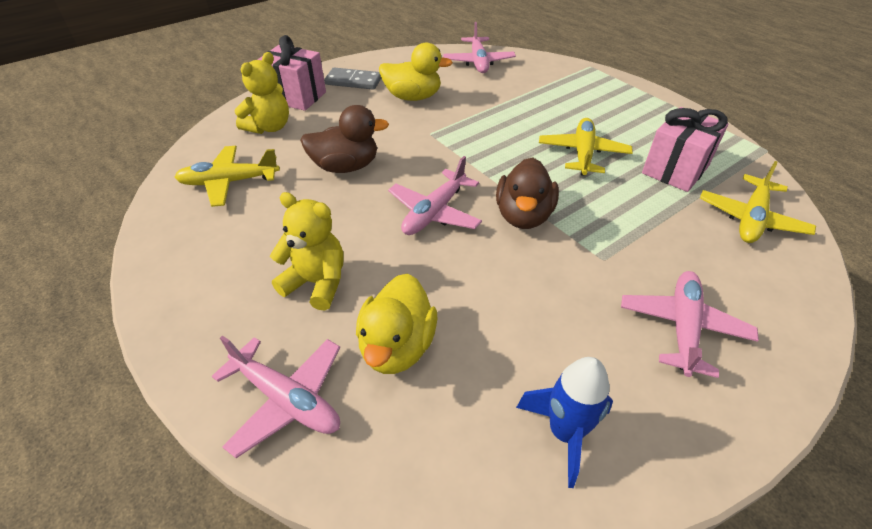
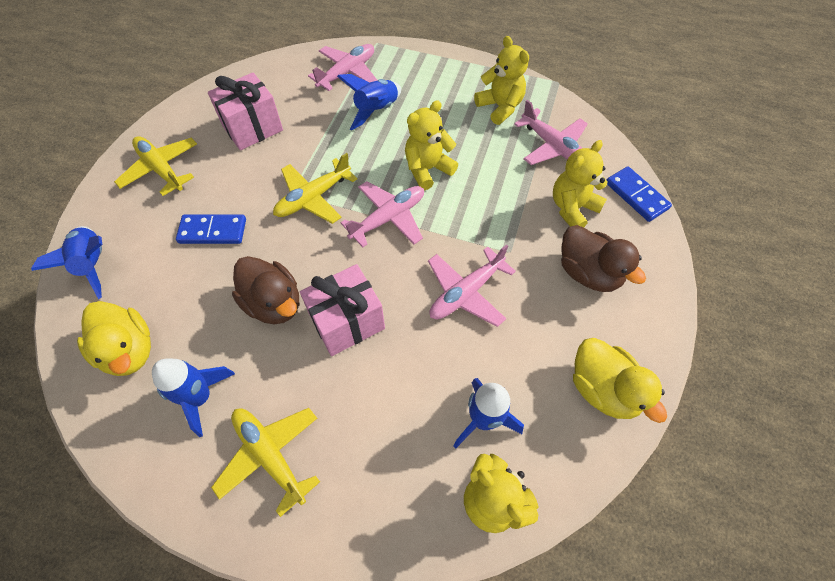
blue domino: none = 0 -> [176,214,246,244] [607,166,672,222] = 2
blue rocket: [516,357,613,488] = 1 -> [31,226,102,299] [152,358,235,437] [337,74,401,130] [454,378,524,449] = 4
grey domino: [324,68,381,90] = 1 -> none = 0
yellow teddy bear: [235,52,289,134] [270,192,343,310] = 2 -> [405,100,458,190] [464,454,538,533] [474,36,529,125] [553,140,608,227] = 4

